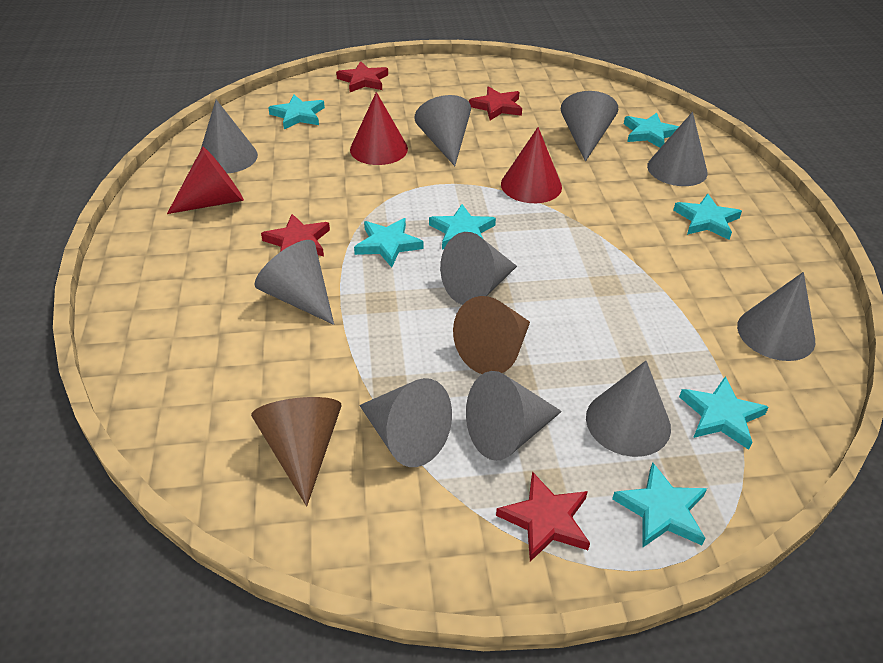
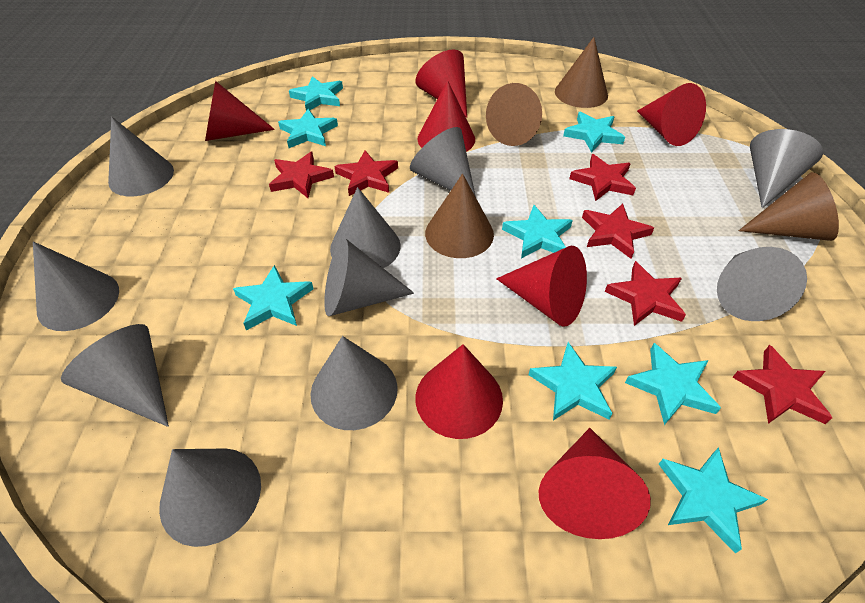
brown cone: [251,397,341,506] [453,296,530,374] = 2 -> [425,174,494,258] [486,83,542,146] [555,37,608,108] [739,172,839,241] = 4
red cone: [167,147,244,214] [350,92,408,165] [501,127,562,203] = 3 -> [205,81,275,141] [415,49,467,117] [416,344,503,439] [418,80,475,152] [496,246,587,327] [539,428,651,539] [637,83,706,146] = 7
red star: [261,214,330,256] [336,61,388,92] [469,86,522,120] [496,472,590,562] = 4 -> [269,152,334,198] [335,150,398,196] [569,154,636,201] [582,204,654,259] [605,261,686,326] [732,345,832,424] = 6
turquoise star: [268,95,325,129] [354,218,423,267] [429,204,496,250] [612,462,707,547] [624,113,679,148] [673,194,742,240] [679,376,769,450] = 7 -> [233,265,314,331] [278,109,338,148] [289,76,343,111] [502,205,573,259] [529,342,617,420] [563,112,625,153] [625,343,721,425] [659,447,768,553] = 8

